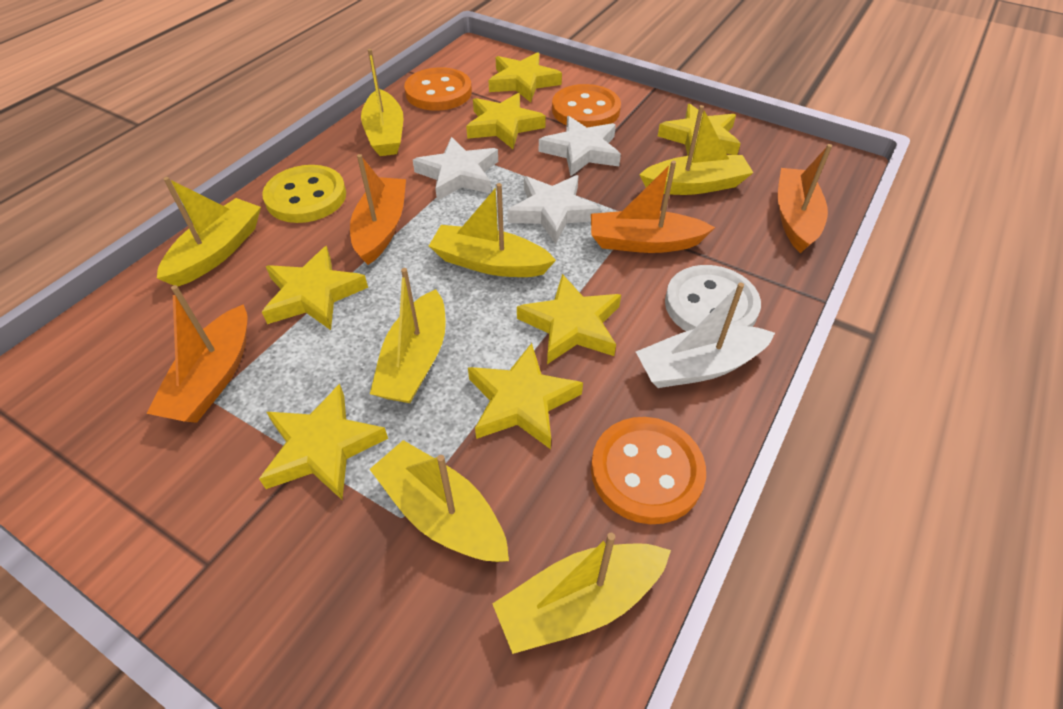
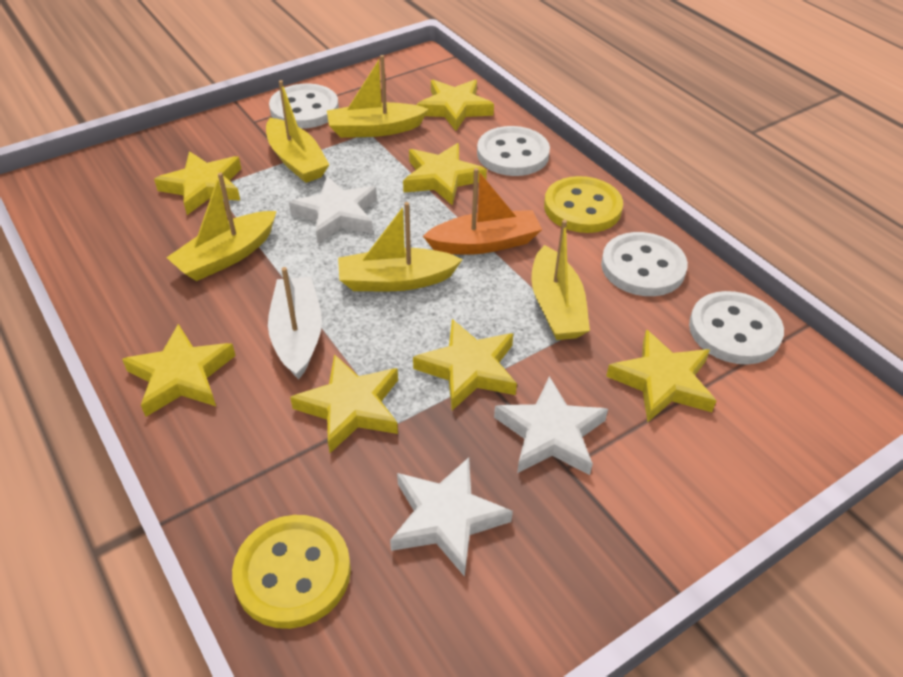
orange boat: [146,285,247,423] [350,154,406,265] [591,160,715,253] [778,144,832,253] = 4 -> [423,168,542,255] = 1
orange button: [404,67,472,111] [552,84,621,128] [591,417,706,524] = 3 -> none = 0
white button: [665,265,761,331] = 1 -> [269,84,339,129] [477,126,550,176] [601,232,688,296] [689,291,784,365] = 4
yellow boat: [157,177,261,286] [361,49,403,156] [369,440,509,562] [370,268,446,403] [429,183,556,277] [492,533,671,654] [639,105,754,195] = 7 -> [166,173,277,281] [266,80,330,183] [327,55,429,138] [338,202,463,291] [531,220,590,340] = 5
yellow button: [262,165,346,223] = 1 -> [232,515,351,629] [544,176,623,233] = 2

